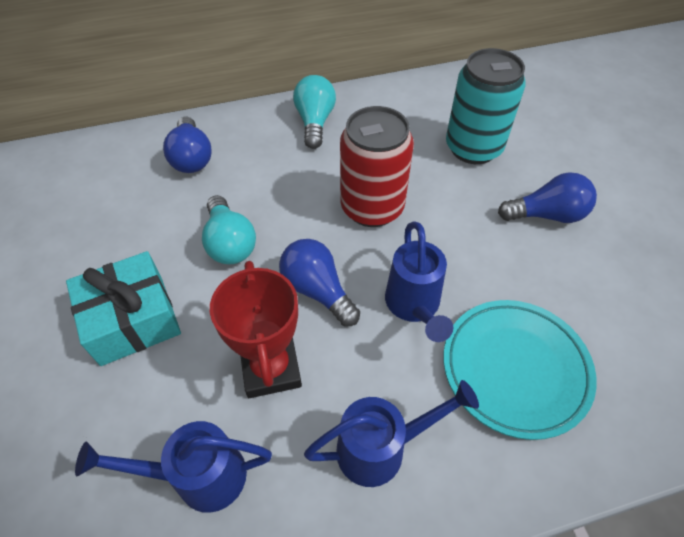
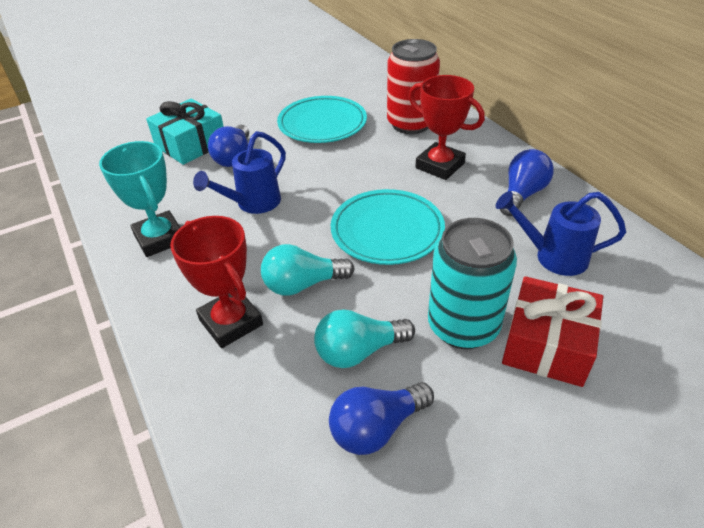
blue watering can: [75,421,272,513] [304,380,479,487] [385,222,453,342] = 3 -> [193,131,286,214] [496,191,626,276] = 2
red gift: none = 0 -> [502,276,603,387] = 1
red trophy: [210,261,302,398] = 1 -> [170,216,263,348] [409,75,485,180] = 2
turquoise plate: [443,300,597,440] = 1 -> [277,96,367,143] [331,189,445,265] = 2
turquoise trophy: none = 0 -> [99,141,181,257] = 1

